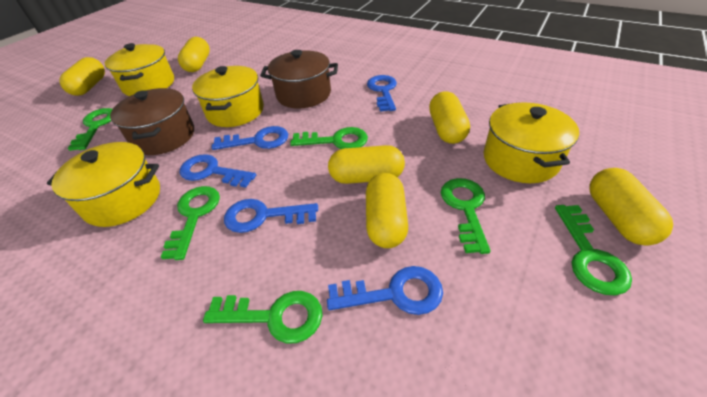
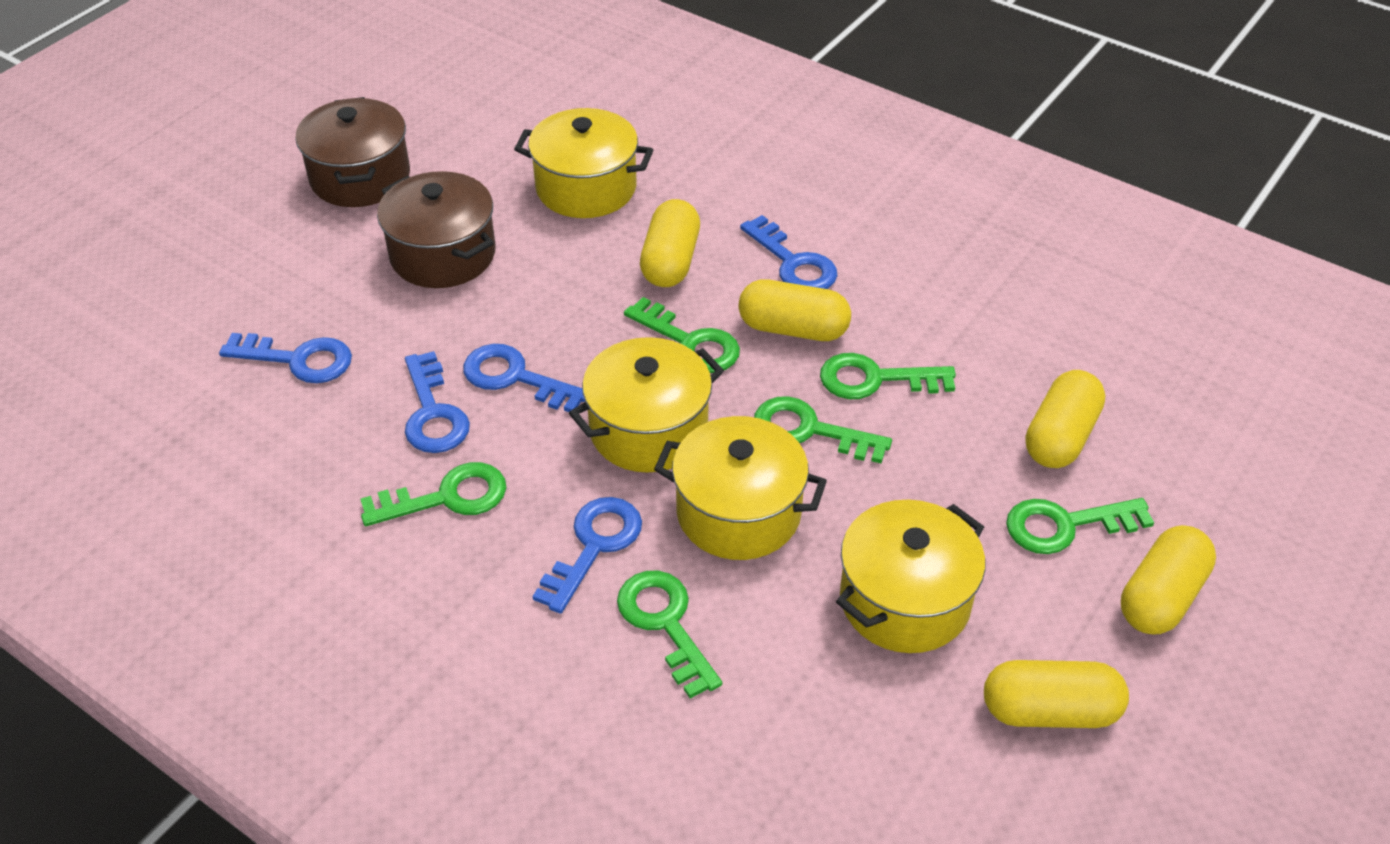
yellow capsule: [59,57,105,96] [178,37,210,72] [328,145,405,184] [366,173,408,248] [429,91,470,144] [589,168,673,246] = 6 -> [640,199,700,287] [738,279,851,341] [984,660,1129,728] [1025,370,1105,468] [1121,525,1216,634] = 5

